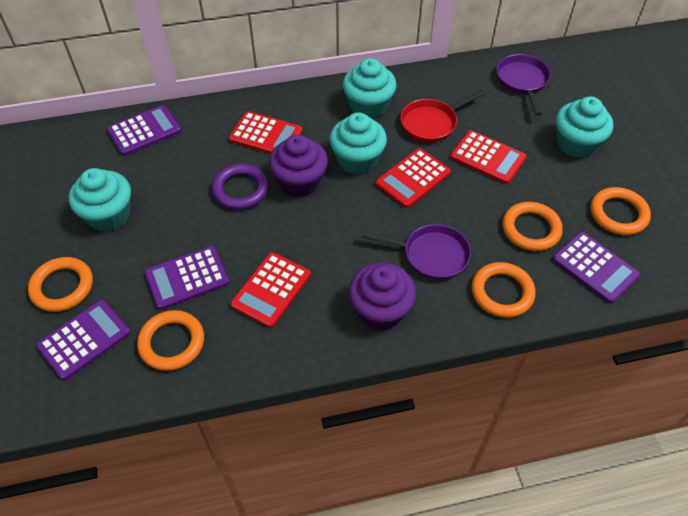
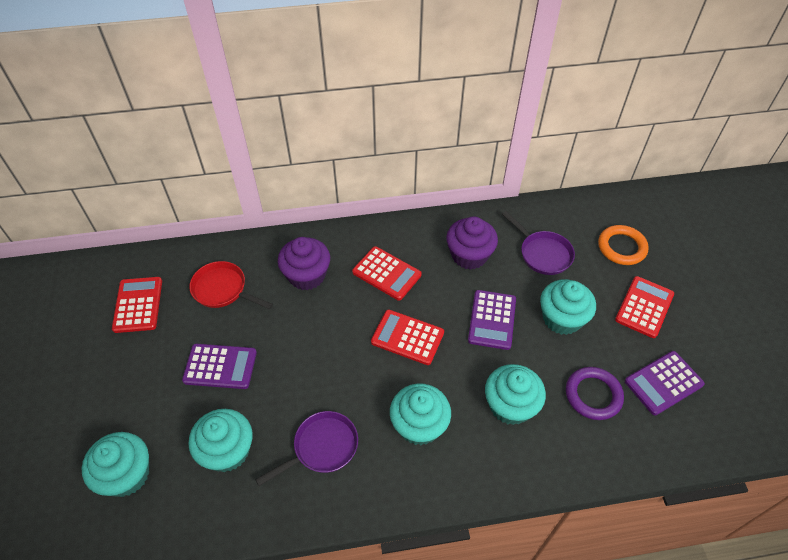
orange ring: [28,257,93,312] [137,310,204,371] [472,262,536,318] [502,202,563,251] [591,187,651,235] = 5 -> [598,225,649,265] = 1
purple calculator: [36,300,131,380] [107,105,181,156] [145,246,229,310] [552,232,640,303] = 4 -> [182,344,257,389] [468,290,516,350] [625,351,705,416] = 3
turquoise cupcake: [68,168,131,232] [329,112,387,175] [343,58,397,118] [556,96,613,158] = 4 -> [81,432,149,497] [188,409,253,472] [390,383,451,445] [485,364,546,425] [540,279,596,335] = 5

